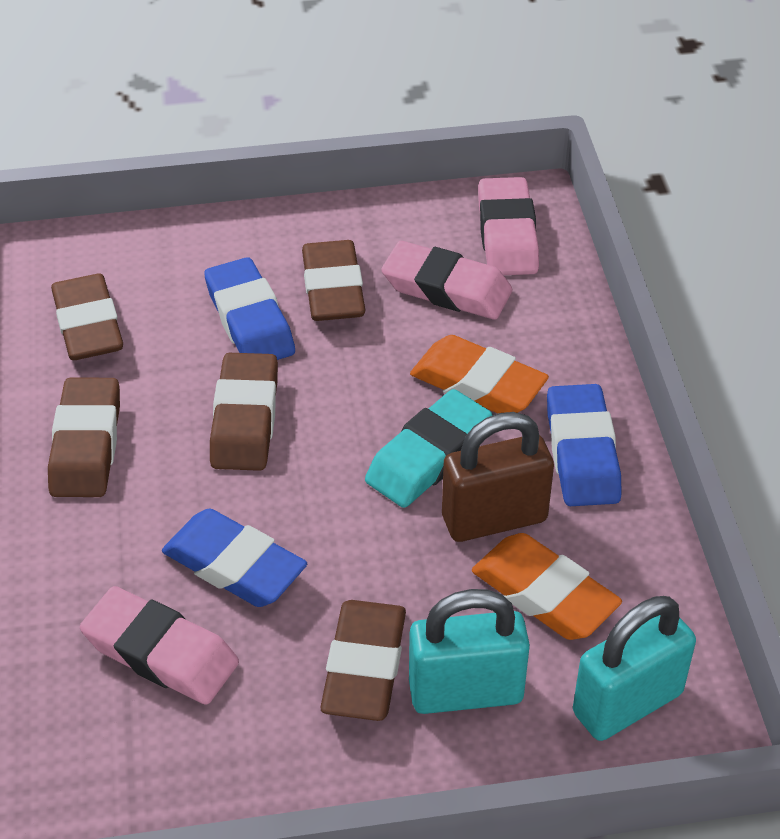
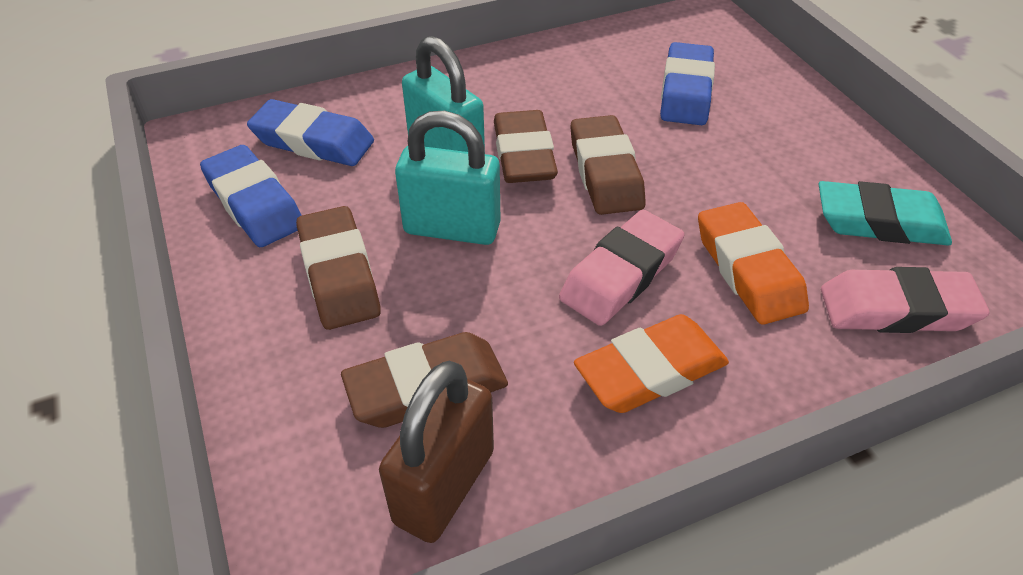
brown eraser: [48,377,120,497] [51,273,123,360] [210,353,278,471] [302,240,365,321] [320,600,406,721] = 5 -> [296,206,381,330] [341,332,508,428] [494,110,558,183] [570,115,646,215] = 4
pink eraser: [80,586,239,705] [381,241,513,320] [478,177,539,275] = 3 -> [559,210,685,326] [821,267,990,333] = 2

